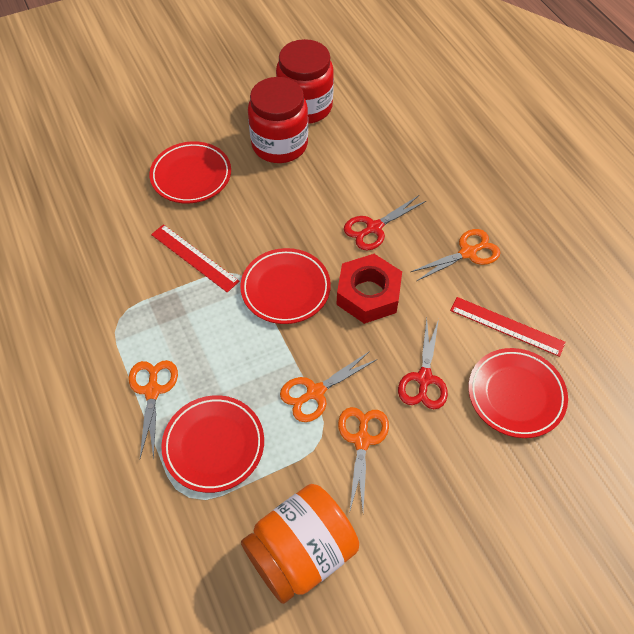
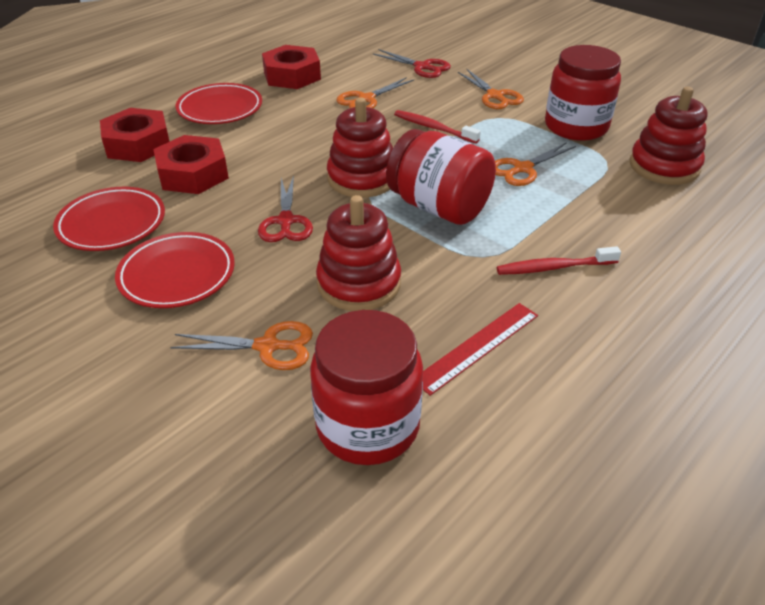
orange jar: [241,484,359,604] = 1 -> none = 0
red jar: [248,77,308,163] [276,39,334,124] = 2 -> [310,310,423,465] [386,129,496,225] [545,45,621,141] = 3
red nut: [336,254,402,324] = 1 -> [100,108,170,162] [153,135,229,194] [262,45,321,89] = 3
red plate: [149,141,231,203] [161,395,264,493] [240,248,331,324] [468,348,568,438] = 4 -> [53,187,165,251] [115,232,235,308] [176,83,262,124] = 3
red ruler: [151,224,239,293] [450,297,565,357] = 2 -> [423,303,538,396] = 1
red stacking toy: none = 0 -> [316,195,401,311] [327,98,393,198] [630,86,707,185] = 3
red toothbrush: none = 0 -> [394,110,481,143] [497,246,621,275] = 2

